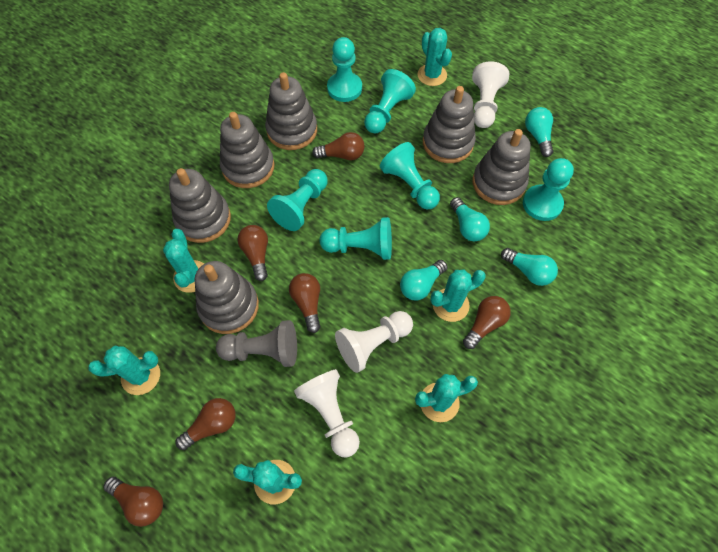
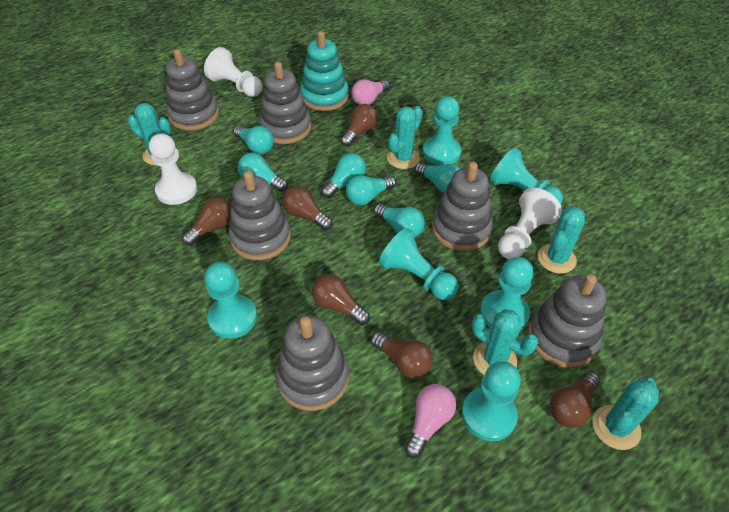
grey pawn: [216,320,297,367] = 1 -> none = 0
pink light bulb: none = 0 -> [351,79,390,105] [404,384,456,458] = 2
turquoise cactus: [88,346,160,395] [163,229,204,293] [233,460,302,504] [415,374,478,422] [417,28,452,86] [430,270,486,322] = 6 -> [128,103,171,165] [387,106,423,169] [472,309,539,375] [538,206,585,273] [593,378,659,450] = 5
turquoise light bulb: [400,260,448,301] [450,197,490,241] [501,248,558,286] [525,107,554,157] = 4 -> [233,126,274,154] [238,153,288,192] [321,153,366,198] [346,175,396,205] [374,204,425,237] [415,162,460,192] = 6
turquoise stacking toy: none = 0 -> [300,31,349,111] = 1

